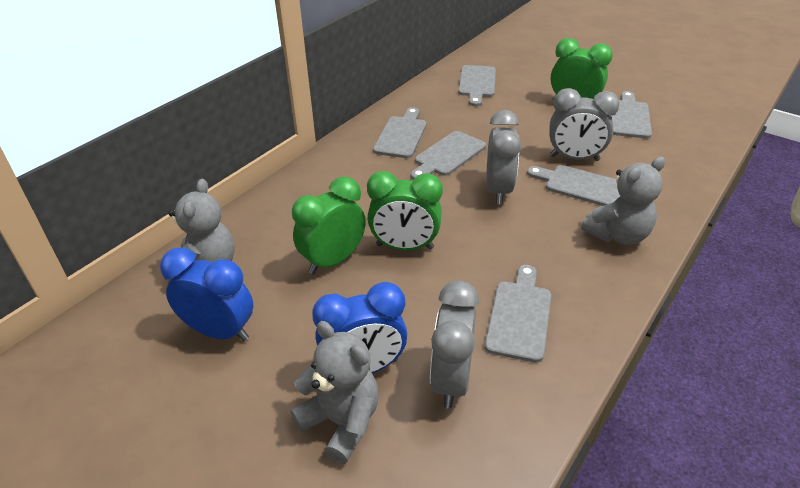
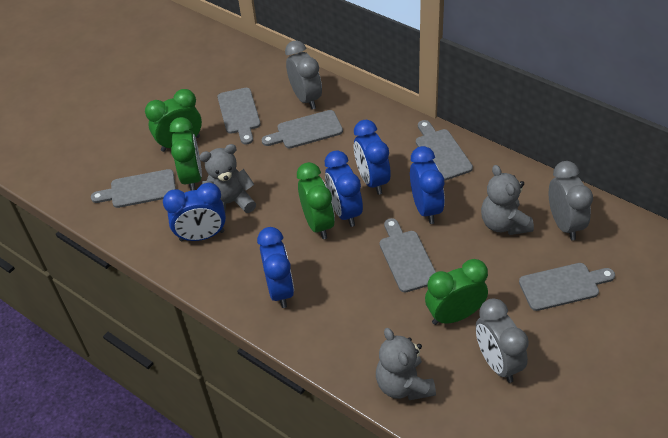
blue clock: [160,247,254,341] [312,282,407,373] = 2 -> [163,183,226,241] [257,227,294,308] [325,150,363,227] [354,120,391,195] [410,146,445,224] = 5
green clock: [292,176,366,274] [367,171,443,250] [550,38,613,100] = 3 -> [145,89,202,152] [169,117,202,191] [297,162,335,239] [425,259,488,325] = 4

